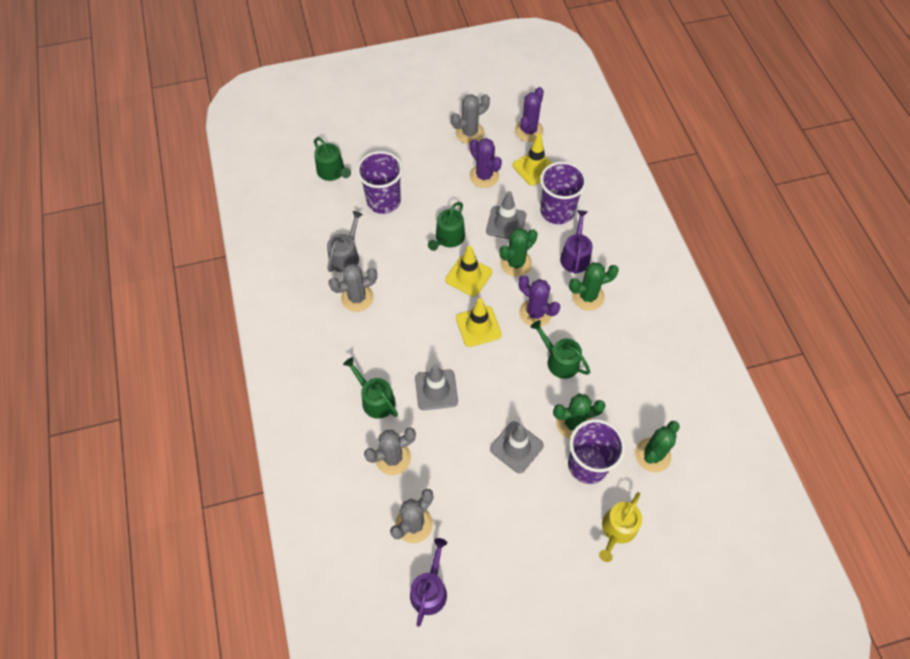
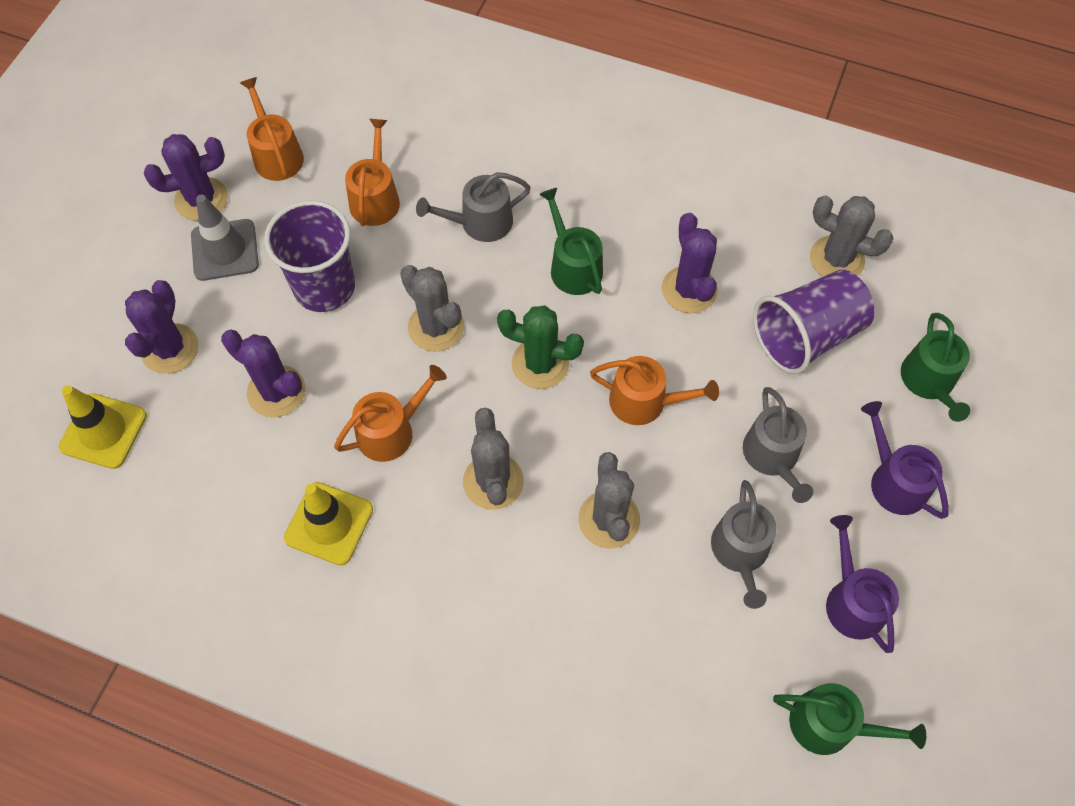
green cactus: [500,228,538,277] [553,393,606,439] [569,262,619,311] [635,421,680,472] = 4 -> [497,306,584,389] = 1
green watering can: [314,137,351,181] [343,357,398,419] [428,202,465,251] [531,320,590,379] = 4 -> [539,188,603,295] [773,683,926,755] [901,313,970,422] = 3
grey traffic cone: [415,364,458,410] [486,191,526,239] [490,421,544,473] = 3 -> [191,195,259,281] = 1
grey watering can: [327,211,363,273] = 1 -> [416,172,531,242] [711,480,777,609] [743,387,813,503] = 3
orange watering can: none = 0 -> [240,77,304,181] [334,365,447,462] [345,119,400,226] [590,356,719,425] = 4
purple cactus: [469,138,502,188] [515,87,544,142] [519,275,560,327] = 3 -> [125,280,199,374] [144,134,228,221] [221,330,305,417] [662,213,718,313] = 4
purple cup: [357,151,403,214] [540,162,587,224] [568,419,625,484] = 3 -> [264,200,355,312] [753,270,875,374] = 2
yellow traffic cone: [445,246,492,297] [456,298,502,347] [513,134,552,186] = 3 -> [59,385,147,469] [284,482,373,565] = 2
yellow watering can: [599,492,642,562] = 1 -> none = 0

